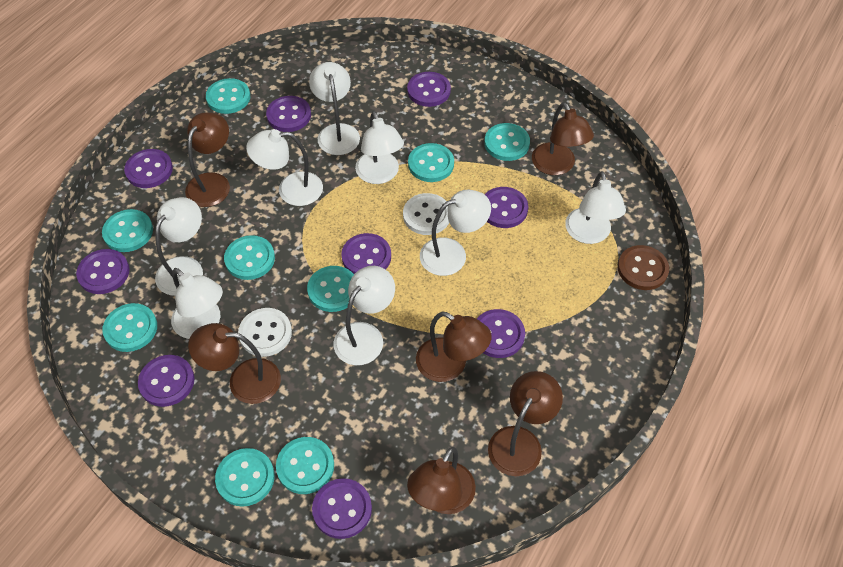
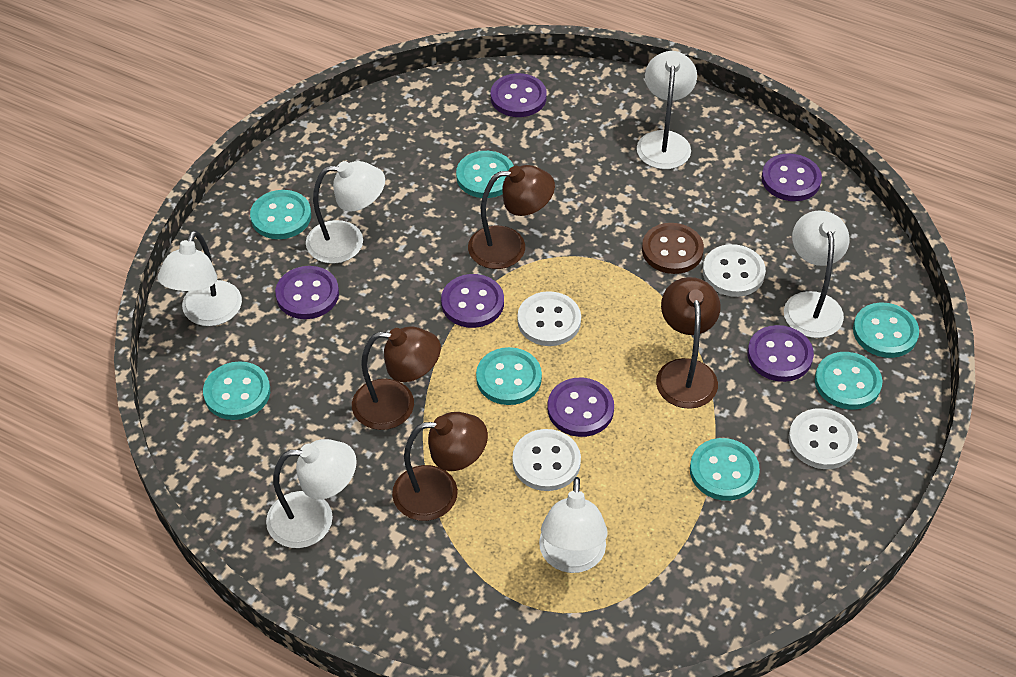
brown lamp: [185,112,230,207] [188,323,281,404] [407,447,476,514] [416,311,492,382] [488,371,563,476] [532,102,594,175] = 6 -> [352,326,441,430] [392,412,488,521] [468,165,555,269] [656,277,721,409] = 4
purple button: [76,249,130,294] [124,149,173,188] [138,355,195,407] [266,96,311,132] [312,478,372,539] [341,233,391,274] [407,72,451,107] [477,309,525,358] [484,187,528,228] = 9 -> [275,266,339,319] [441,274,504,328] [491,73,547,117] [547,378,614,437] [748,325,814,382] [762,154,822,201] = 6
turquoise button: [102,209,153,252] [102,303,157,352] [206,78,250,114] [215,448,275,507] [224,235,275,280] [276,437,334,494] [307,266,354,312] [408,143,454,182] [484,123,530,161] = 9 -> [203,361,270,420] [250,190,311,239] [456,151,514,198] [476,347,542,405] [690,438,760,501] [815,352,882,410] [853,303,919,358] = 7
white button: [238,308,292,357] [403,193,449,235] = 2 -> [512,429,581,491] [517,291,581,346] [703,244,766,297] [788,408,858,469] = 4
white lamp: [155,197,203,296] [171,268,223,339] [246,129,323,206] [309,62,360,155] [334,266,395,365] [355,111,404,184] [420,190,491,276] [565,171,626,244] = 8 -> [157,230,242,326] [266,439,357,548] [306,161,385,264] [539,477,608,573] [637,51,697,169] [784,210,849,338] = 6

